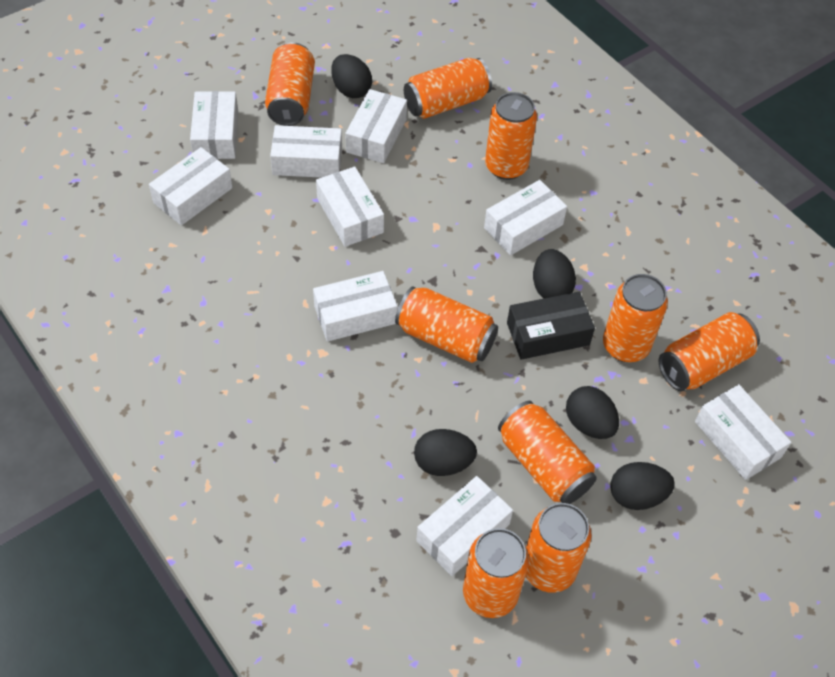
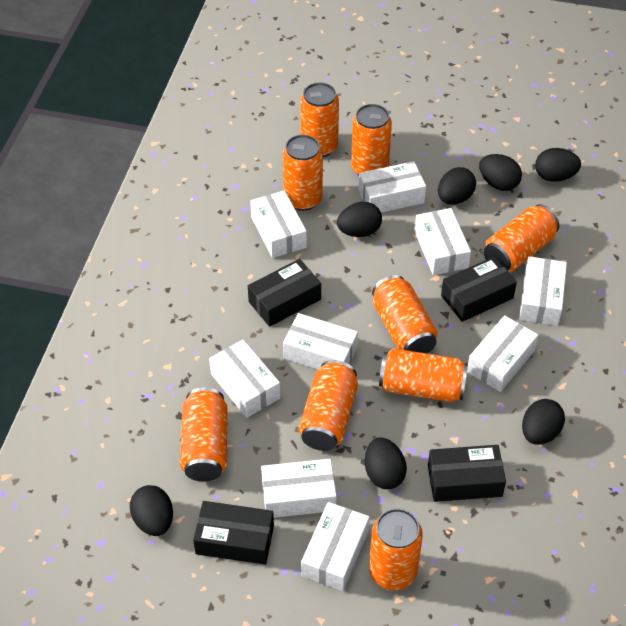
black box: [507,292,595,360] = 1 -> [193,501,274,565] [248,259,321,327] [428,445,506,502] [441,256,517,322] = 4
black egg: [331,54,372,98] [414,429,477,476] [533,249,576,298] [566,386,619,439] [610,462,675,510] = 5 -> [130,485,173,536] [337,202,382,237] [365,438,407,489] [438,167,476,205] [479,154,522,191] [522,399,565,445] [535,148,581,182] = 7

